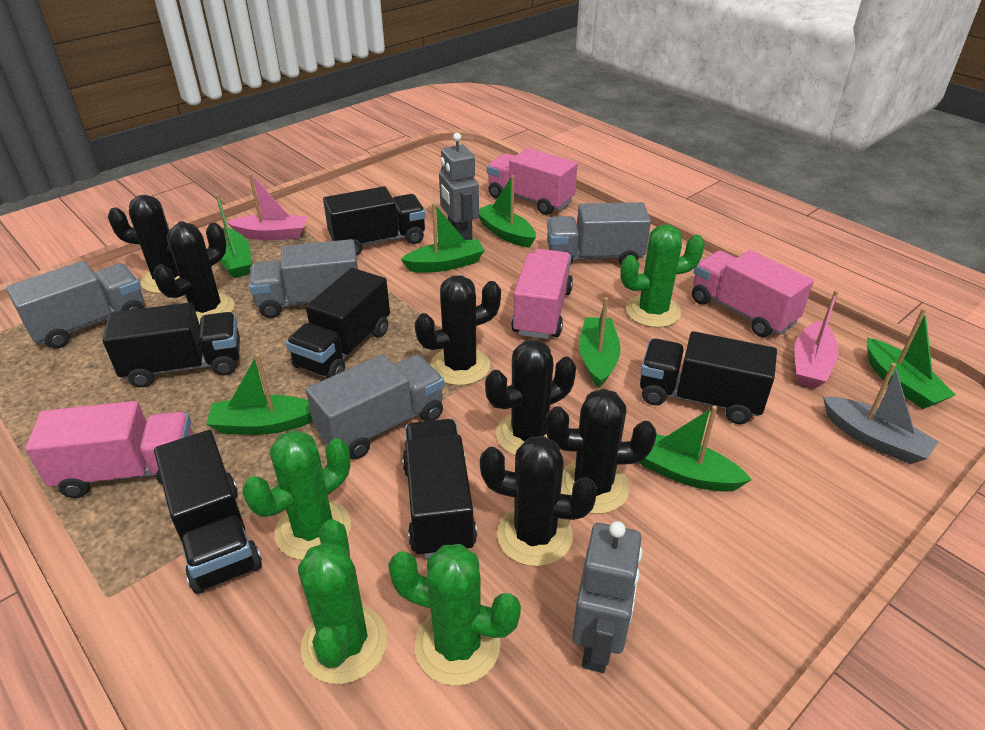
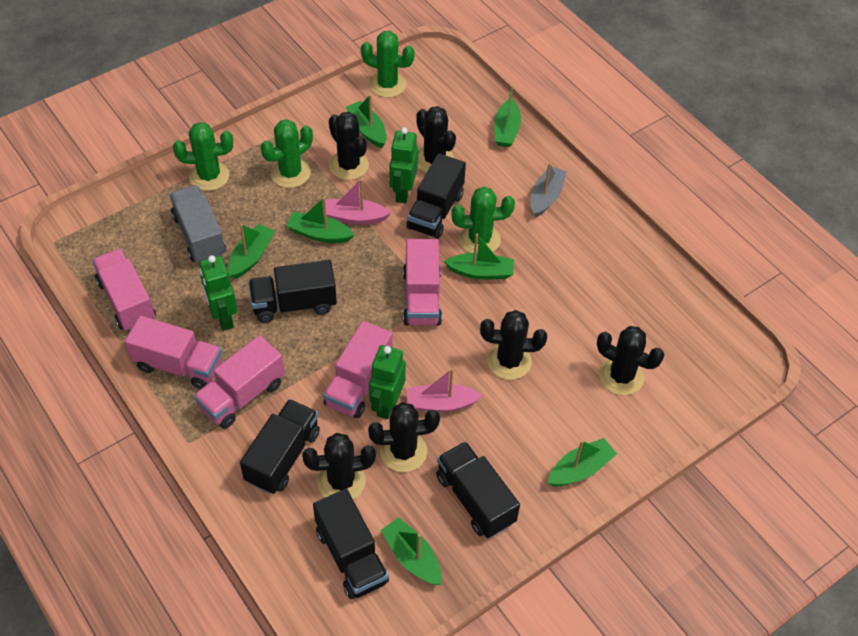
black truck: [102,302,240,388] [154,430,262,594] [286,268,390,378] [323,186,426,256] [402,419,477,558] [640,331,777,424] = 6 -> [240,399,320,494] [248,260,337,323] [313,489,389,599] [406,153,466,239] [436,441,520,538] = 5
green robot: none = 0 -> [199,255,237,331] [369,345,406,419] [390,127,418,204] = 3
grey robot: [439,133,479,240] [572,521,643,673] = 2 -> none = 0
grey truck: [6,261,144,349] [249,239,358,318] [306,354,444,459] [547,202,651,265] = 4 -> [169,185,226,262] = 1
pink truck: [25,401,194,498] [487,148,577,215] [511,249,573,339] [692,250,814,337] = 4 -> [92,249,156,331] [125,316,222,389] [194,335,285,429] [323,321,392,418] [403,239,442,325] = 5

